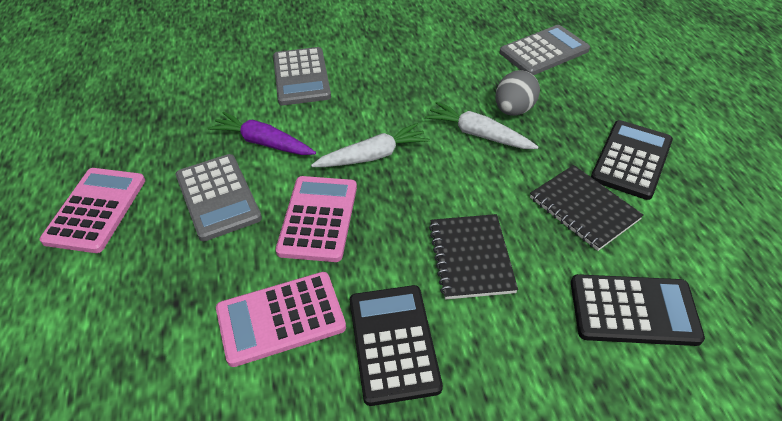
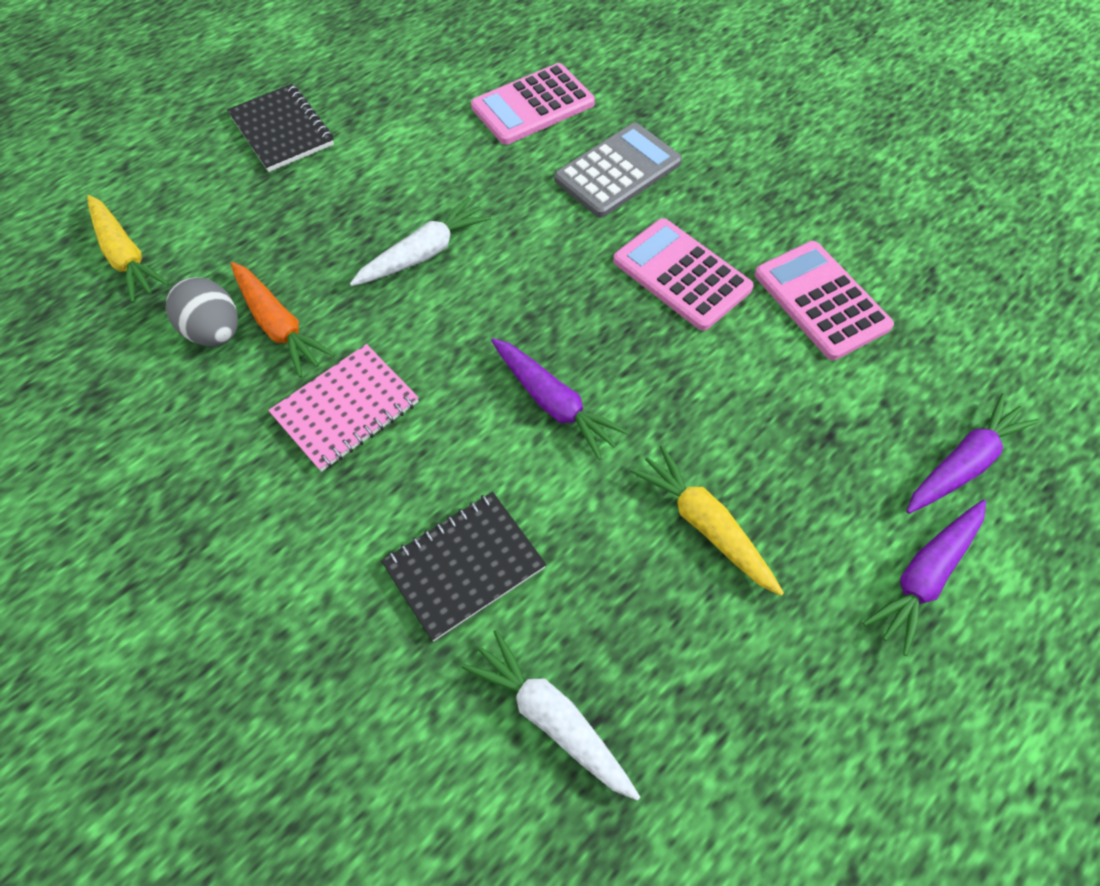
black calculator: [350,285,443,406] [571,274,705,346] [591,120,673,200] = 3 -> none = 0
grey calculator: [176,154,262,241] [273,47,331,106] [500,25,590,75] = 3 -> [554,123,682,218] = 1
orange carrot: none = 0 -> [231,262,335,377] = 1
pink notebook: none = 0 -> [268,344,419,472] = 1
purple carrot: [208,112,316,155] = 1 -> [491,338,629,460] [863,500,986,656] [906,393,1039,514] = 3
yellow carrot: none = 0 -> [87,195,169,303] [630,445,784,596] = 2

